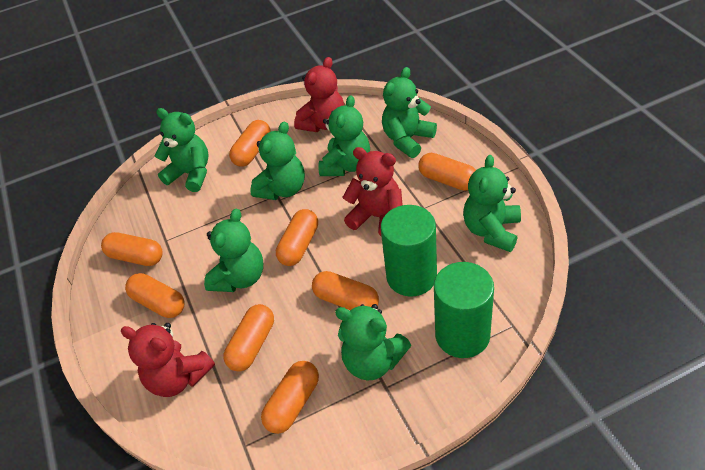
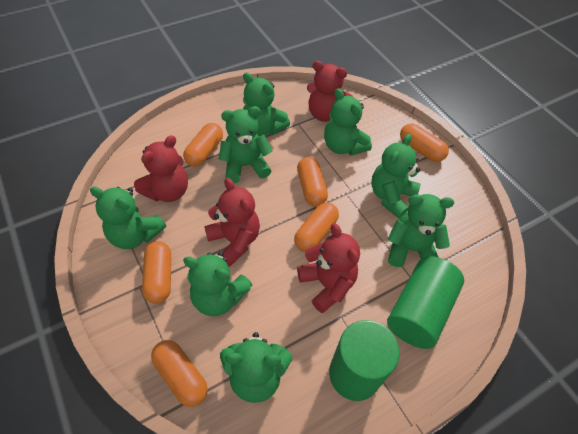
green teddy bear: [155,108,208,192] [204,209,263,292] [250,121,305,200] [318,95,370,176] [335,304,411,381] [382,67,437,158] [463,155,521,252] = 7 -> [90,186,166,249] [183,252,252,316] [219,106,273,183] [220,332,292,403] [243,73,290,136] [324,88,372,155] [371,134,421,219] [388,194,454,267] = 8
orange capsule: [101,232,163,266] [125,273,184,318] [223,304,274,372] [229,120,271,167] [261,361,319,434] [276,209,318,266] [312,271,379,310] [418,153,476,191] = 8 -> [142,241,171,304] [151,340,208,407] [183,123,223,167] [294,202,339,252] [297,157,328,207] [400,123,449,162] = 6
red teddy bear: [121,323,215,397] [294,57,344,132] [342,147,402,236] = 3 -> [134,135,188,202] [204,178,260,267] [297,223,360,313] [307,61,353,122] = 4

